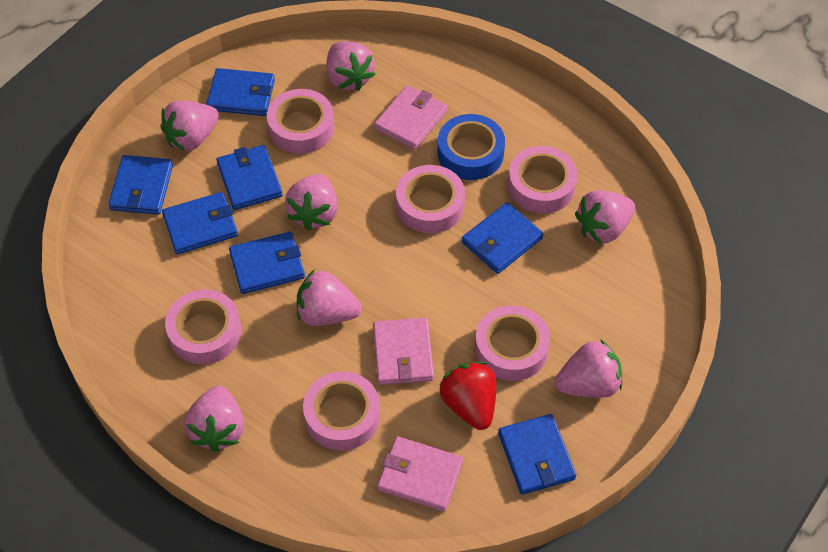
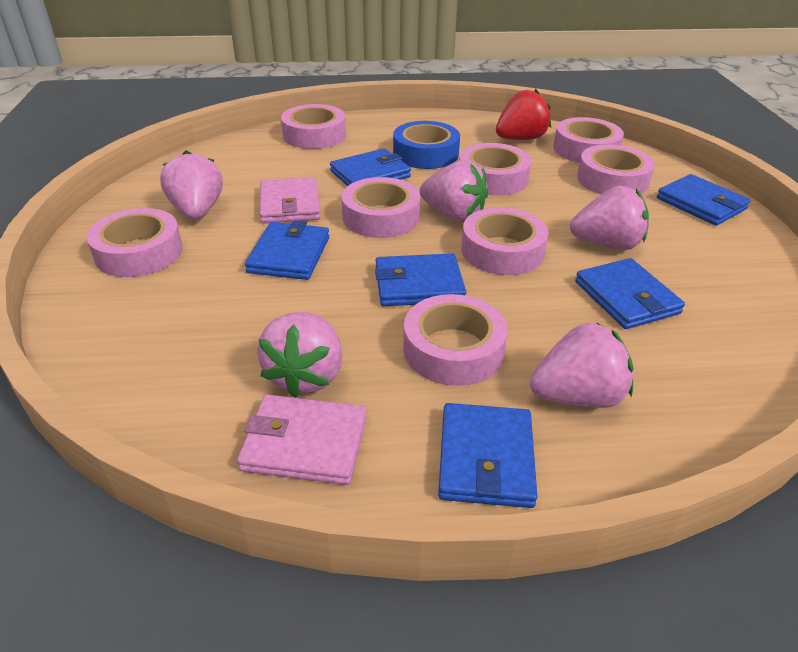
blue wallet: [108,155,173,215] [162,192,238,254] [206,68,275,116] [216,145,283,210] [229,232,305,294] [462,202,543,274] [498,414,577,495] = 7 -> [245,221,329,280] [330,148,411,186] [375,253,466,306] [438,403,538,508] [575,258,685,329] [657,174,751,226] = 6
pink strawberry: [161,100,219,151] [184,385,244,452] [285,174,338,231] [296,269,362,326] [327,41,375,91] [555,339,622,398] [575,190,635,244] = 7 -> [160,151,223,219] [257,312,342,398] [420,160,488,222] [530,322,633,408] [570,186,649,250] = 5
pink tape: [165,289,242,364] [267,89,334,154] [303,371,380,451] [396,165,465,233] [475,305,550,381] [508,146,578,213] = 6 -> [86,208,183,277] [281,104,346,149] [342,177,420,238] [403,294,508,386] [459,143,531,196] [461,207,549,275] [553,117,624,163] [577,145,655,194] = 8
pink wallet: [373,317,434,385] [374,85,448,150] [377,436,463,512] = 3 -> [237,394,367,485] [260,177,320,223] = 2

